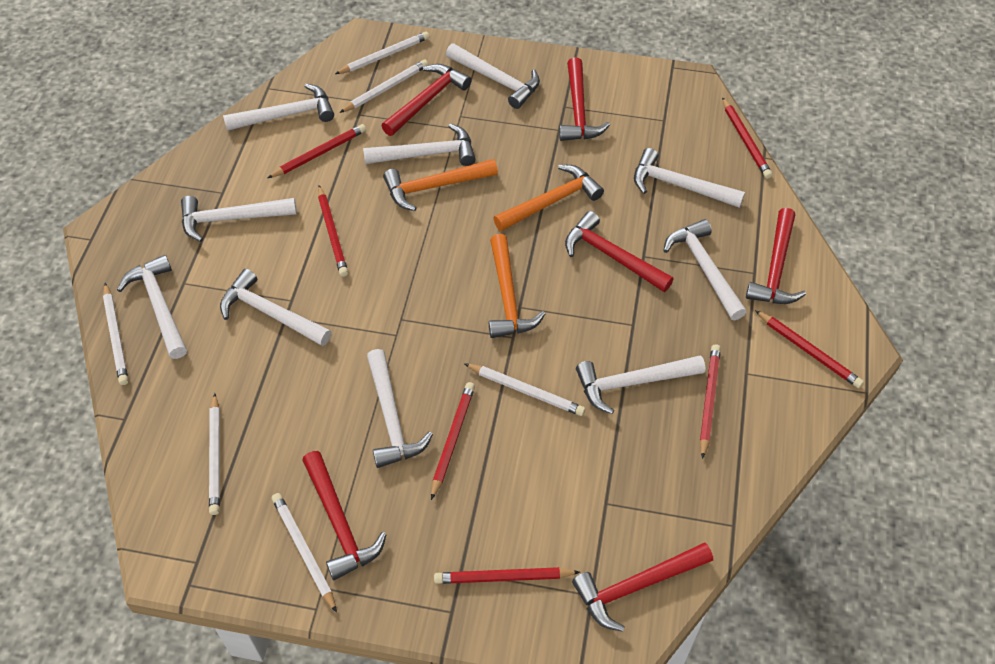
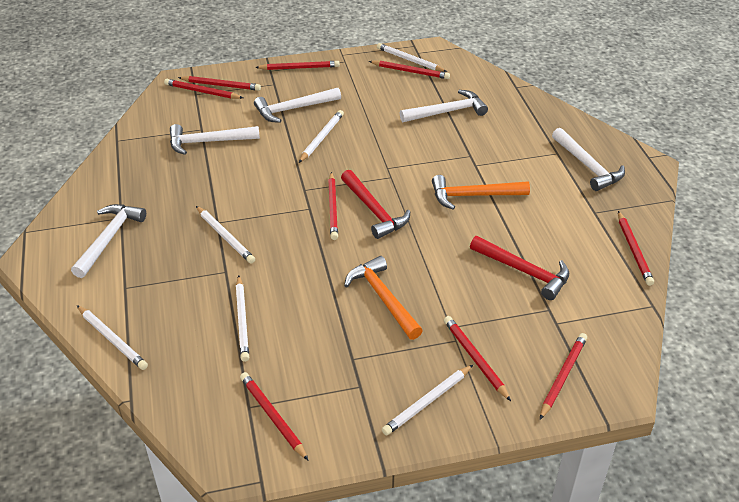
orange hammer: [383,159,498,211] [489,234,545,338] [493,165,604,231] = 3 -> [344,256,423,340] [432,175,530,210] = 2
red hammer: [302,451,387,580] [381,64,471,136] [559,57,610,141] [565,211,673,292] [572,543,713,632] [746,208,806,304] = 6 -> [341,170,411,239] [470,236,569,300] = 2
red pencil: [268,124,366,178] [318,185,348,277] [431,382,475,500] [434,567,580,584] [700,344,721,459] [722,97,772,179] [755,310,864,388] = 7 -> [164,79,243,99] [178,76,261,91] [240,372,309,461] [255,61,340,70] [328,172,338,240] [369,60,450,79] [444,316,511,401] [540,333,587,420] [618,211,654,286] = 9
white hammer: [117,255,187,359] [181,196,297,242] [220,269,331,346] [223,84,334,131] [363,123,475,166] [367,349,433,468] [446,43,540,109] [576,355,706,414] [634,148,745,208] [663,219,747,320] = 10 -> [71,204,146,278] [170,124,260,155] [254,88,341,123] [400,90,488,122] [552,128,625,191] = 5

